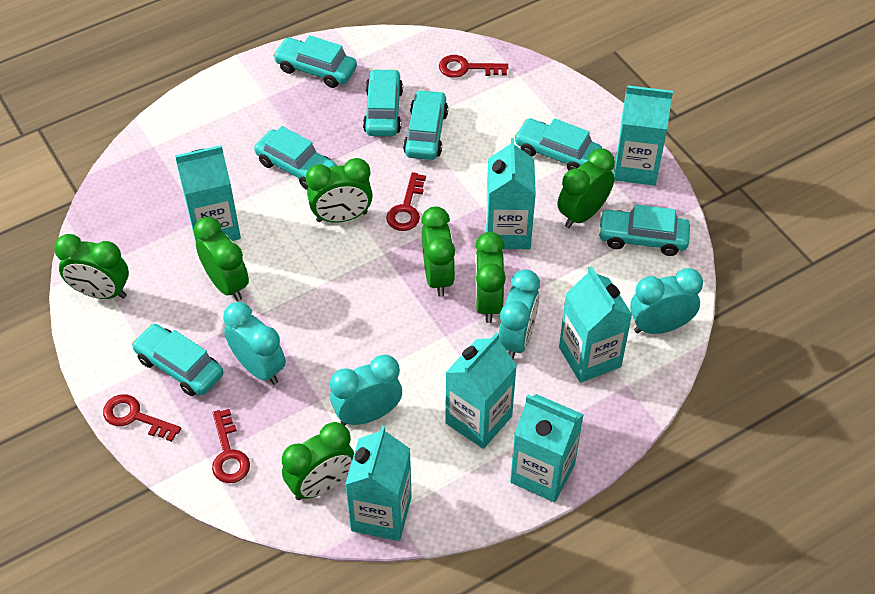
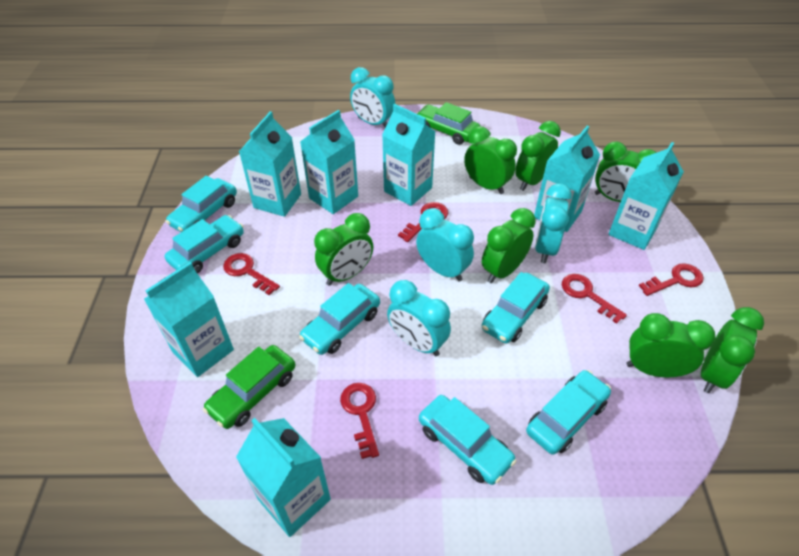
green car: none = 0 -> [203,345,295,429] [416,102,480,145] = 2
red key: [103,394,181,442] [212,409,250,483] [386,172,426,231] [439,55,508,78] = 4 -> [223,253,280,295] [340,383,379,459] [398,202,448,242] [562,274,627,324] [639,263,704,296] = 5
turquoise car: [132,324,223,396] [254,126,337,190] [273,35,357,88] [363,69,403,136] [403,90,448,160] [514,118,602,171] [598,204,690,256] = 7 -> [165,215,244,273] [166,176,237,232] [299,283,380,355] [419,395,517,485] [482,272,550,343] [526,370,611,455] = 6

